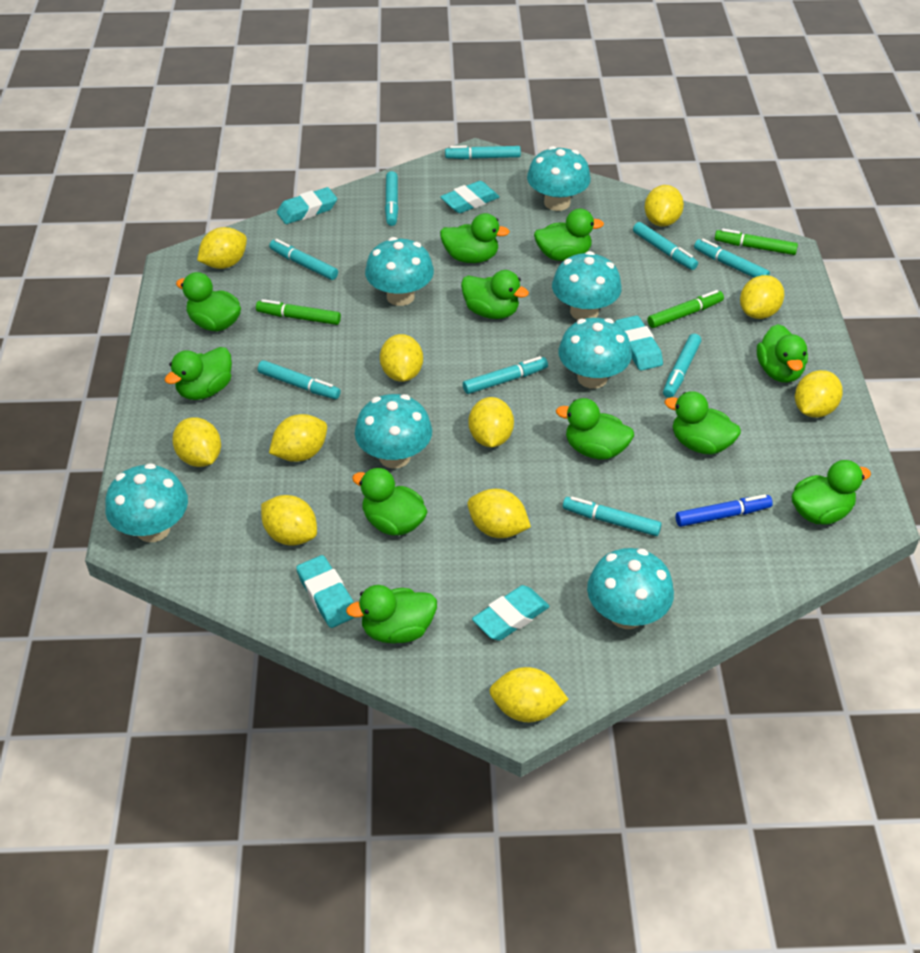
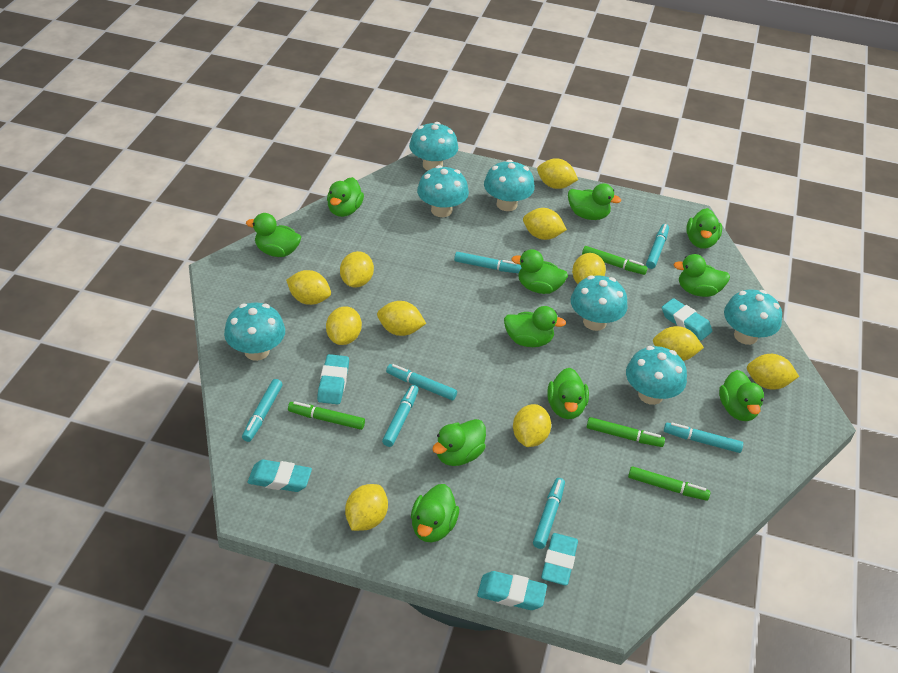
blue marker: [676,494,773,527] = 1 -> none = 0
green marker: [256,299,341,325] [648,290,724,328] [715,229,798,255] = 3 -> [288,401,365,430] [582,246,648,275] [586,417,665,447] [628,466,711,501] = 4
turquoise marker: [258,360,341,399] [269,239,338,280] [385,171,398,226] [445,145,521,159] [463,356,548,394] [563,497,662,536] [633,222,698,270] [663,334,701,398] [694,239,770,278] = 9 -> [242,379,283,442] [382,385,419,447] [386,364,457,400] [454,252,522,273] [533,478,565,549] [646,224,669,269] [664,423,743,453] = 7

